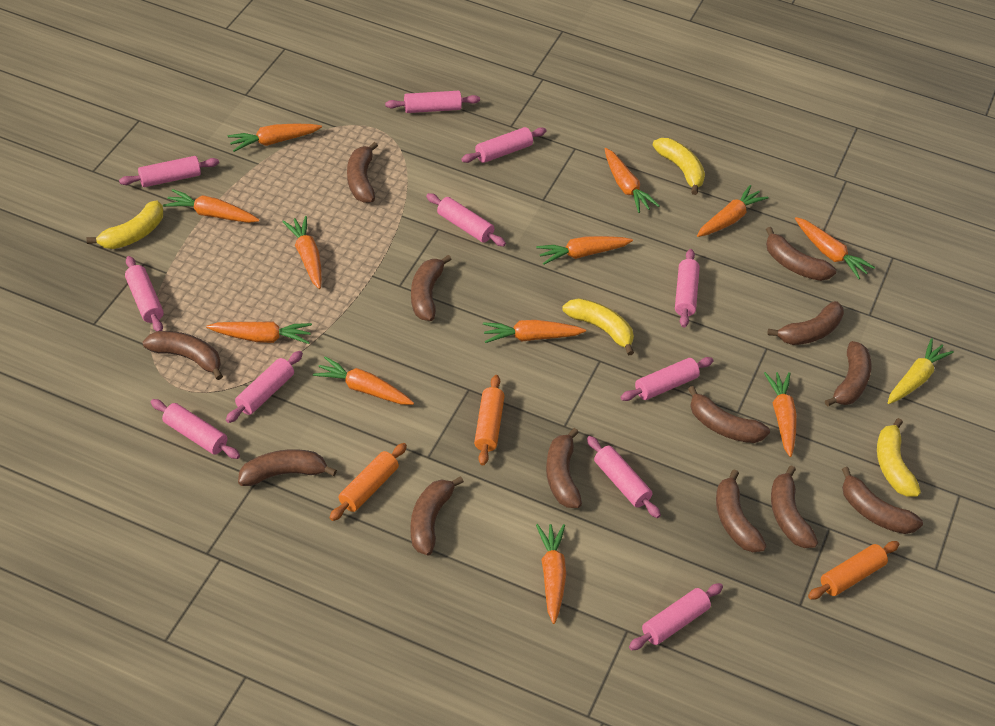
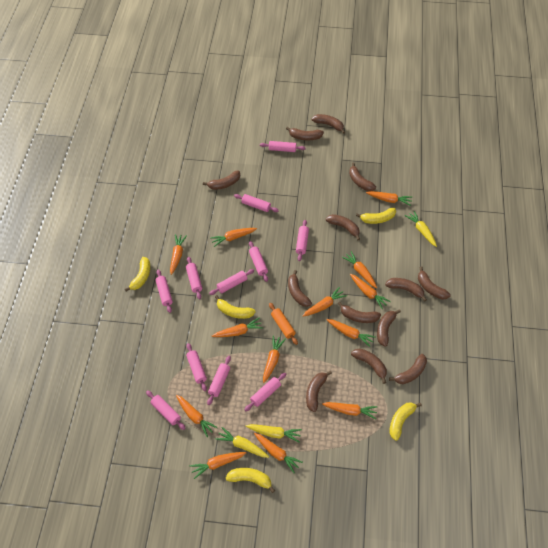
orange carrot: [163,189,260,223] [206,321,312,344] [228,124,322,152] [282,216,322,289] [313,356,414,405] [483,320,586,343] [536,236,633,265] [536,524,566,624] [605,148,660,213] [697,185,769,237] [764,372,797,457] [795,217,875,279] = 12 -> [170,234,187,275] [176,395,218,437] [190,452,246,479] [210,228,257,247] [212,317,263,337] [254,433,303,473] [263,336,286,383] [303,287,347,317] [322,402,377,419] [327,319,376,347] [342,251,377,288] [350,274,391,309] [366,191,412,206] = 13
orange rolling pin: [330,443,407,521] [474,375,505,465] [808,541,899,600] = 3 -> [269,303,298,345] = 1
yellow banana: [87,201,163,249] [562,298,634,355] [652,138,705,195] [877,418,921,497] = 4 -> [125,257,150,291] [215,295,256,319] [226,468,275,493] [356,208,396,224] [390,402,422,441] = 5
yellow carrot: [888,338,954,404] = 1 -> [215,427,269,458] [246,424,302,443] [405,211,437,247] = 3

